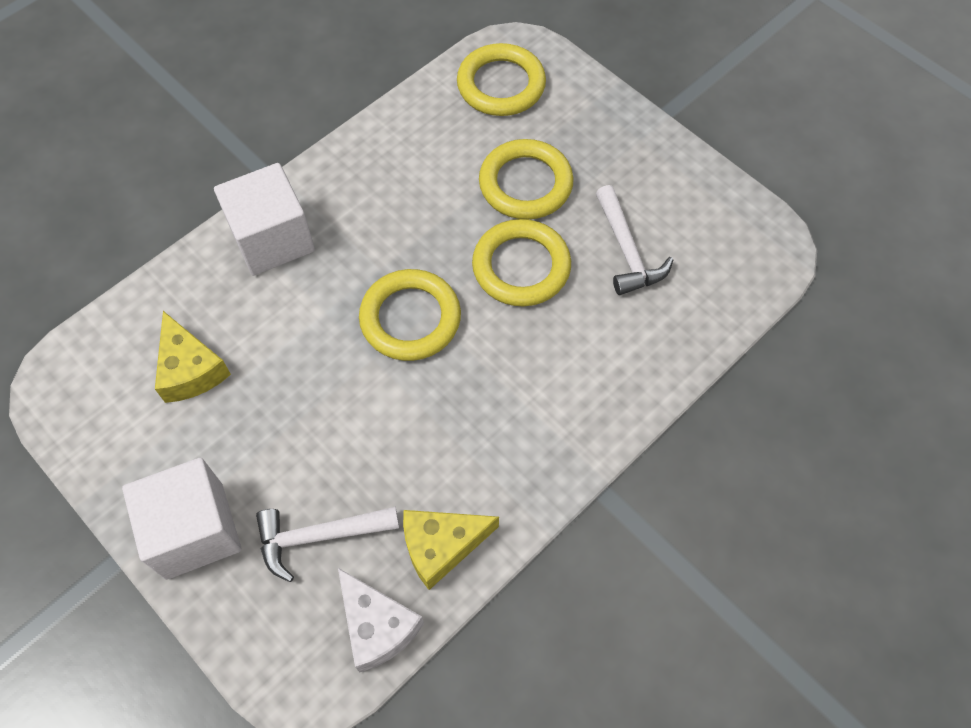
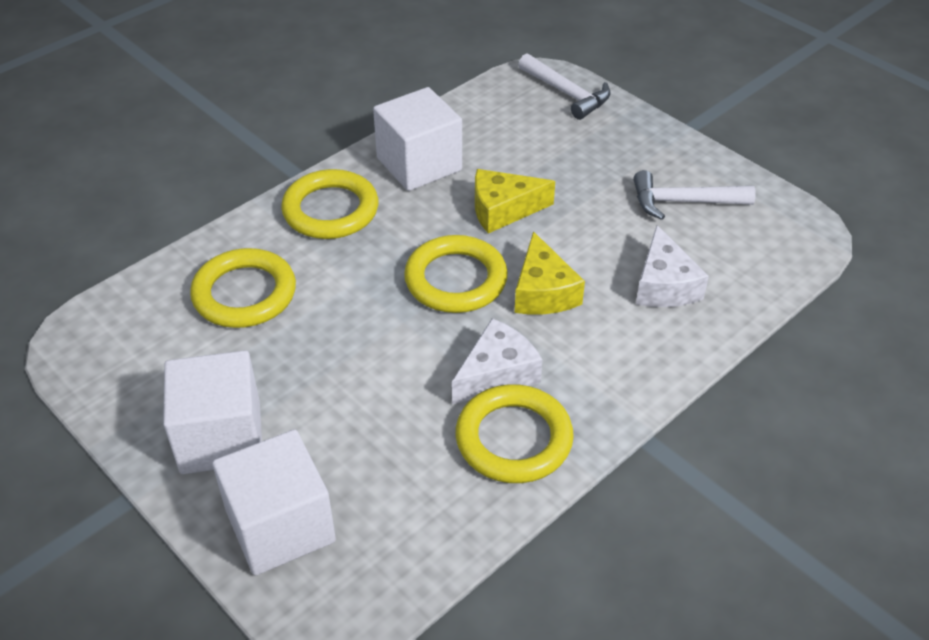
white cheese: [338,568,424,672] = 1 -> [452,318,542,404] [636,225,709,307] = 2
white cube: [122,458,241,580] [214,163,315,276] = 2 -> [163,350,262,474] [212,429,336,575] [373,87,462,191] = 3

